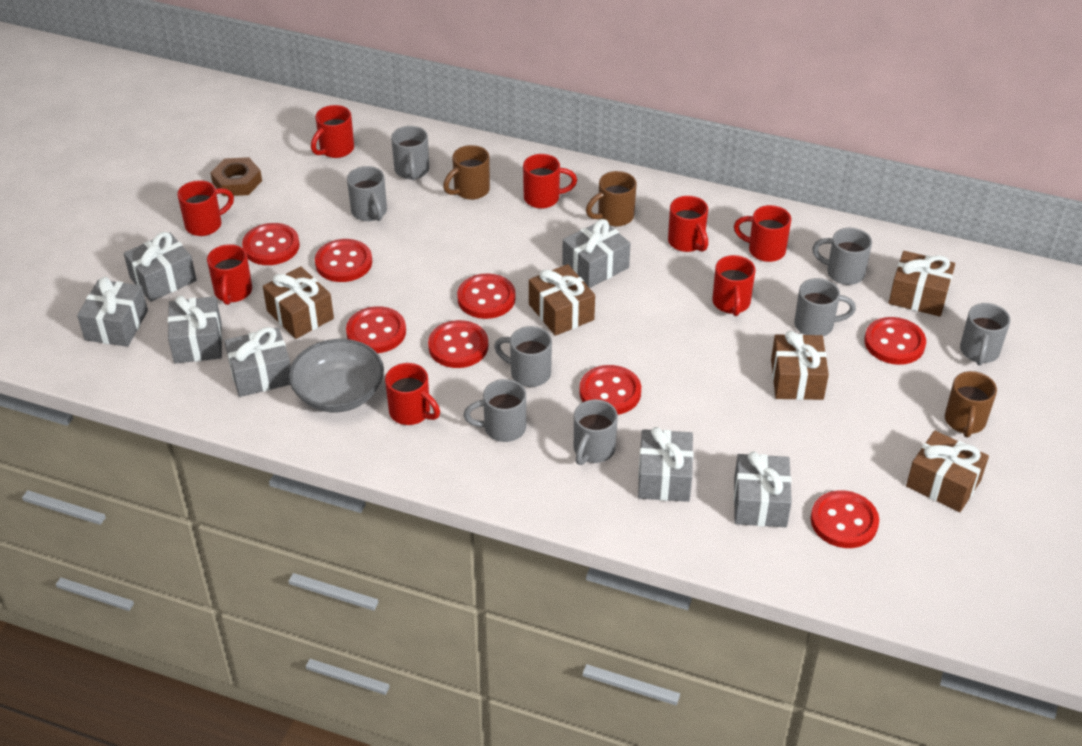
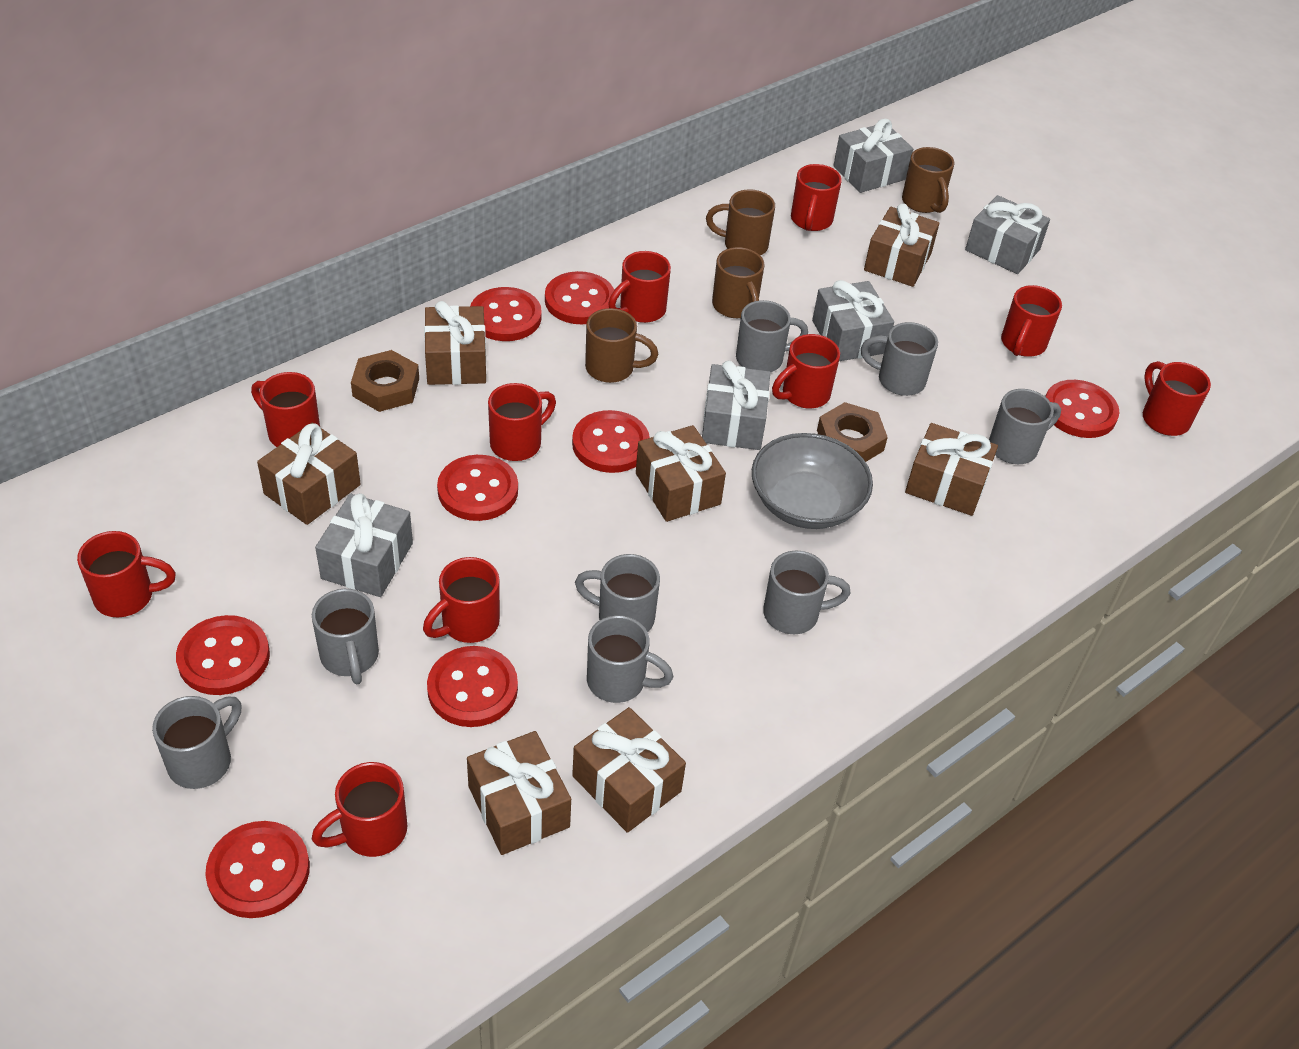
brown gift: [263,266,334,339] [529,264,595,336] [771,331,829,400] [889,251,955,316] [906,430,989,512] = 5 -> [257,423,361,525] [424,301,486,385] [467,731,571,855] [572,707,686,833] [636,425,726,522] [864,204,939,287] [905,423,998,516] = 7
brown mug: [443,145,490,200] [586,171,637,226] [945,371,997,438] = 3 -> [585,308,658,383] [706,189,775,255] [712,247,765,318] [902,147,955,213] = 4
brown nut: [210,157,262,196] = 1 -> [351,350,419,412] [817,402,888,462] = 2
grey gift: [77,277,148,347] [124,232,197,302] [168,296,222,363] [225,327,291,397] [562,219,631,288] [638,427,693,502] [734,452,792,527] = 7 -> [315,493,413,597] [702,361,770,450] [812,280,894,361] [833,119,913,193] [965,195,1050,274] = 5
red mug: [178,180,234,236] [207,244,252,305] [311,105,354,158] [385,363,440,425] [523,154,577,209] [668,196,708,252] [712,255,755,316] [734,205,791,262] = 8 -> [77,531,176,617] [251,372,320,447] [312,762,407,857] [423,557,500,643] [488,383,556,461] [608,251,671,323] [772,334,840,408] [791,164,842,231] [1001,285,1062,357] [1143,361,1211,436] = 10

